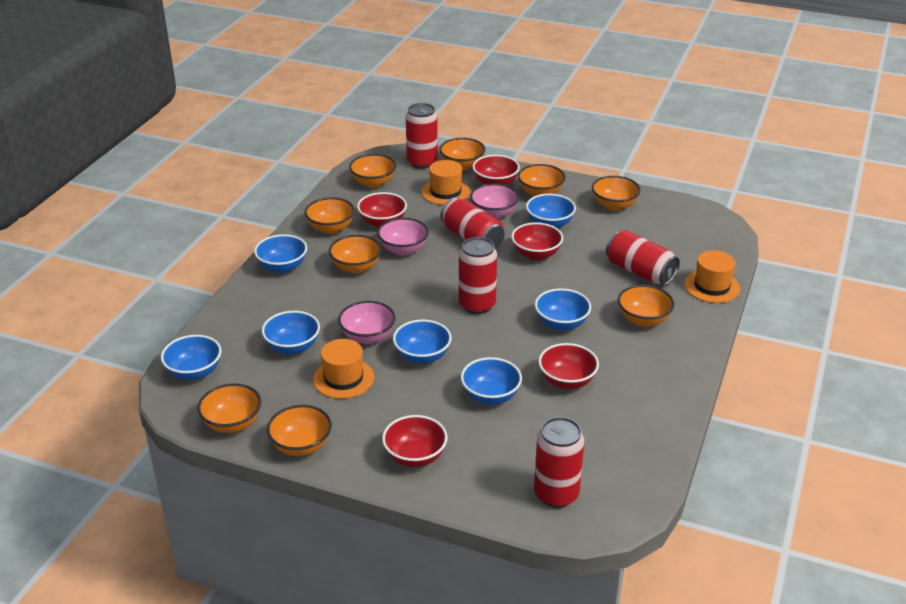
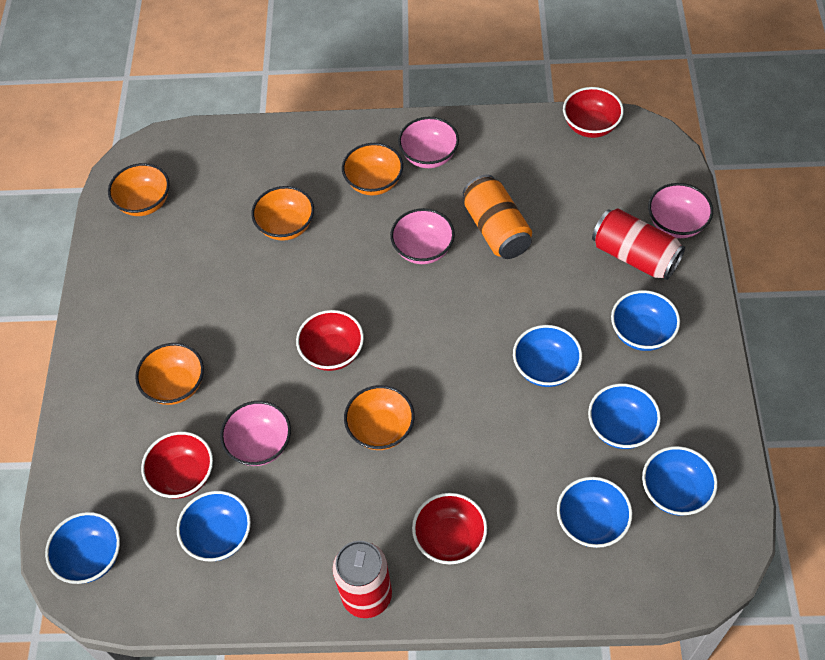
orange bowl: [197,383,261,433] [267,405,332,456] [305,197,355,234] [329,235,382,274] [349,154,396,188] [439,138,485,170] [518,164,566,196] [592,176,641,211] [618,285,674,327] = 9 -> [108,163,170,216] [135,343,204,405] [251,186,314,241] [342,143,403,195] [344,385,415,450] = 5
orange can: none = 0 -> [463,174,532,259] = 1
orange hat: [313,339,374,399] [422,160,470,205] [684,251,740,303] = 3 -> none = 0
pink bowl: [338,301,396,344] [377,218,429,255] [470,184,519,219] = 3 -> [220,401,291,466] [390,208,455,264] [398,117,459,168] [648,183,713,238] = 4
red bowl: [357,192,407,228] [382,415,448,467] [473,155,520,185] [511,222,563,261] [538,343,599,389] = 5 -> [141,432,213,498] [296,310,364,371] [412,493,487,564] [563,87,624,138] = 4
red can: [406,103,438,169] [440,198,505,249] [459,237,497,314] [534,417,584,508] [606,230,680,285] = 5 -> [333,541,392,618] [592,208,685,280] = 2

